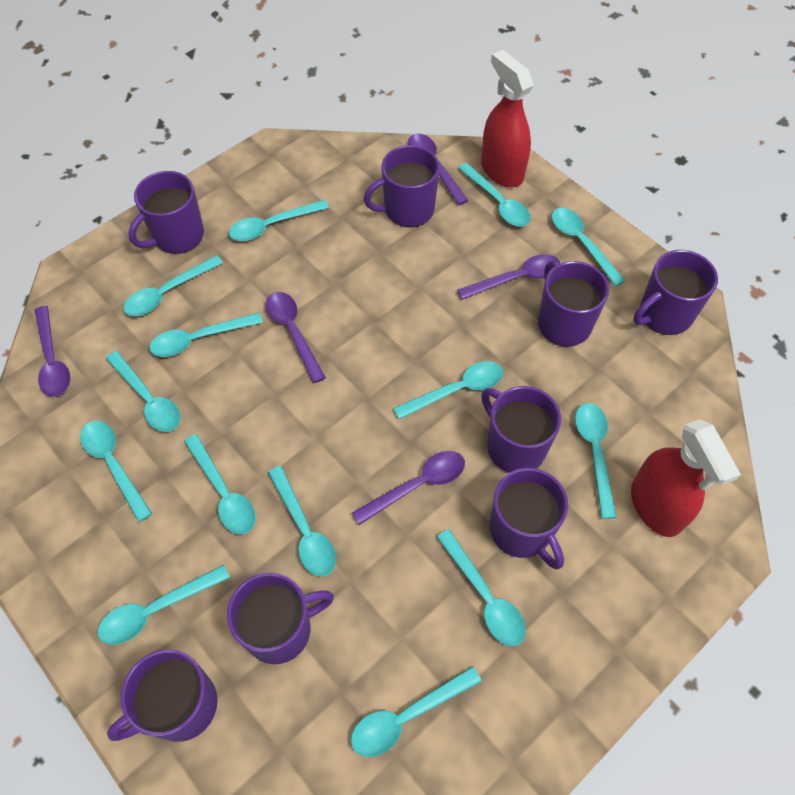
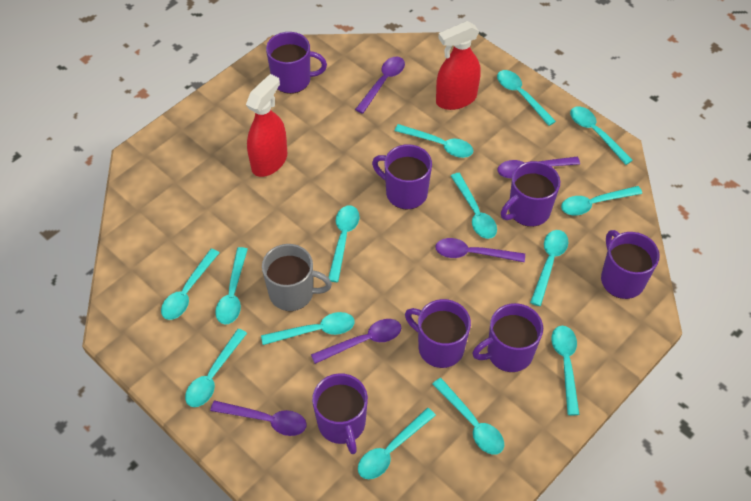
grey mug: none = 0 -> [262,244,332,311] = 1
purple mug: [107,649,217,742] [128,171,204,254] [227,573,334,664] [364,145,440,227] [481,386,561,473] [490,468,568,569] [538,261,609,347] [633,250,718,335] = 8 -> [266,32,327,94] [312,373,368,454] [372,144,432,210] [405,299,471,368] [472,303,543,372] [501,161,560,227] [601,230,660,299] = 7

